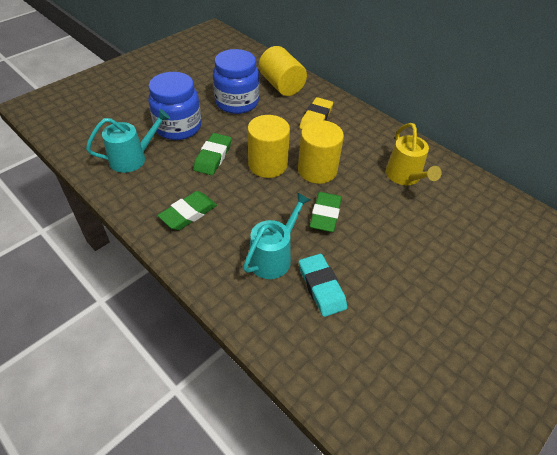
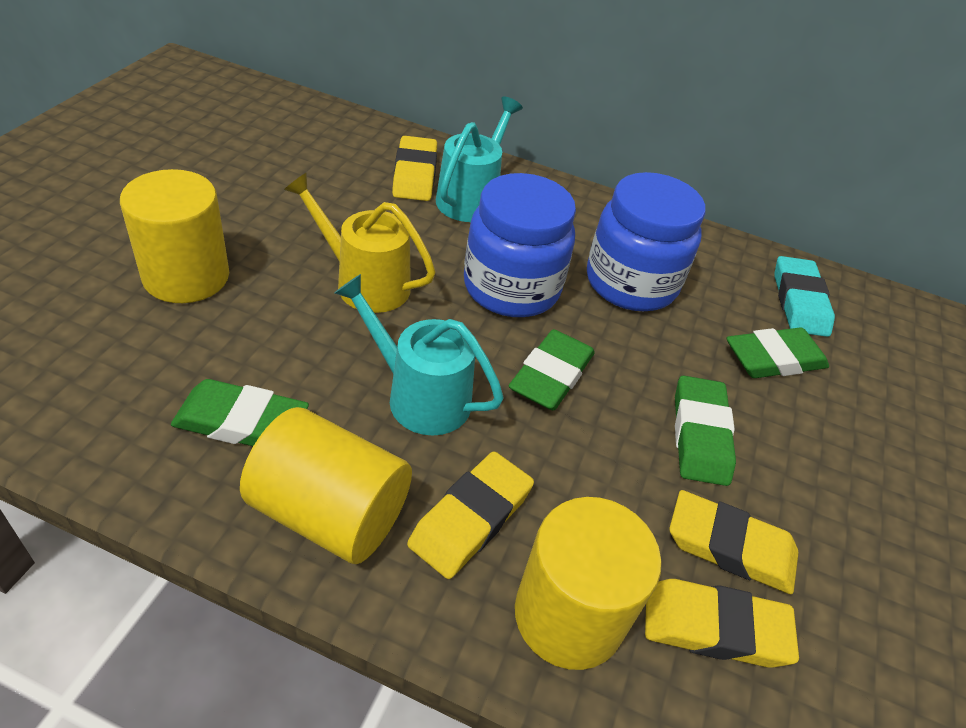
green eraser: [157,191,217,230] [193,133,232,175] [309,192,342,232] = 3 -> [171,379,309,446] [509,329,595,410] [675,375,736,486] [727,327,829,378] = 4
yellow eraser: [299,97,333,129] = 1 -> [392,136,437,201] [407,451,534,579] [645,579,799,668] [670,490,799,594] = 4

